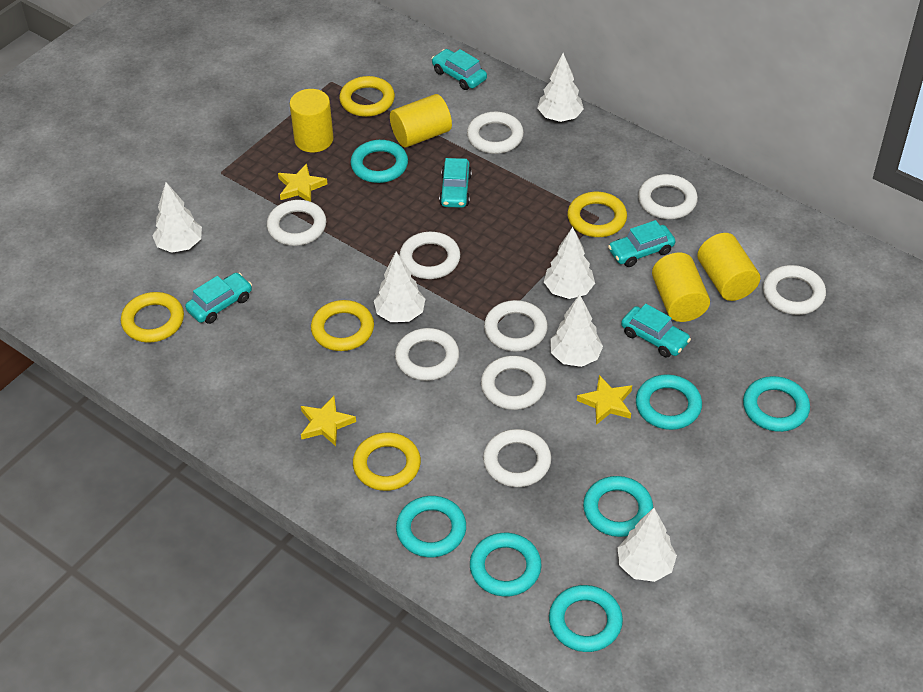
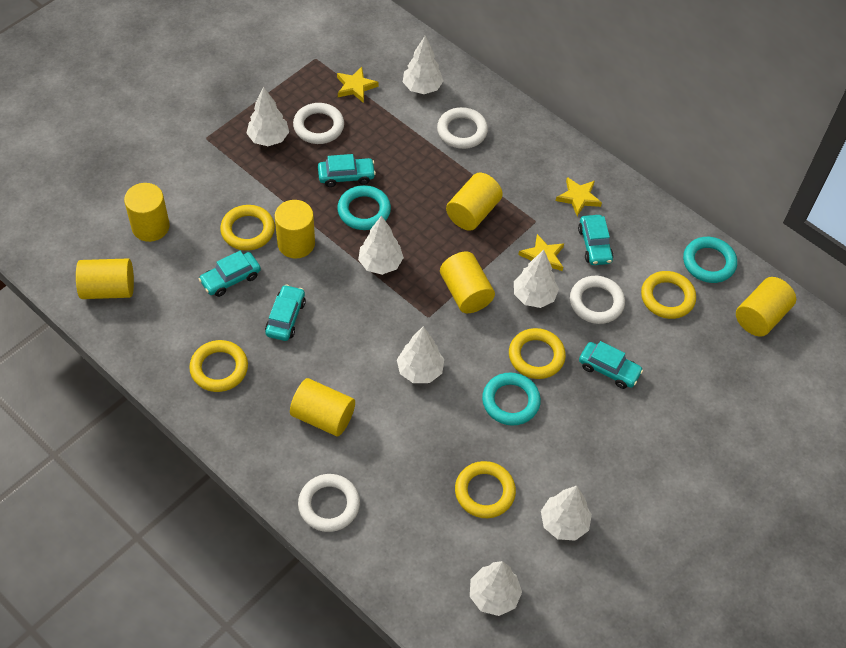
turquoise ring: [351,140,408,183] [396,496,466,557] [470,533,542,597] [549,585,623,652] [583,476,653,537] [636,374,702,430] [743,376,810,432] = 7 -> [337,185,391,230] [482,372,541,426] [683,237,737,283] = 3
white ring: [267,200,326,246] [395,328,459,381] [399,232,460,279] [467,112,524,154] [481,356,546,410] [483,429,551,487] [484,300,548,352] [638,174,698,219] [763,265,826,315] = 9 -> [293,103,344,144] [298,474,360,532] [437,107,488,149] [570,276,625,324] = 4
white tree: [152,182,202,253] [374,251,425,322] [538,53,584,122] [544,227,595,299] [550,294,603,367] [618,508,677,582] = 6 -> [247,87,289,146] [358,216,404,275] [397,326,444,383] [403,35,444,94] [470,561,522,616] [514,250,559,308] [541,486,592,541] = 7
yellow cylinder: [290,89,333,152] [390,94,452,147] [652,253,710,322] [697,233,760,301] = 4 -> [76,258,134,299] [124,183,170,242] [275,200,315,259] [290,378,355,436] [440,251,495,313] [446,173,503,231] [736,277,796,337] = 7

